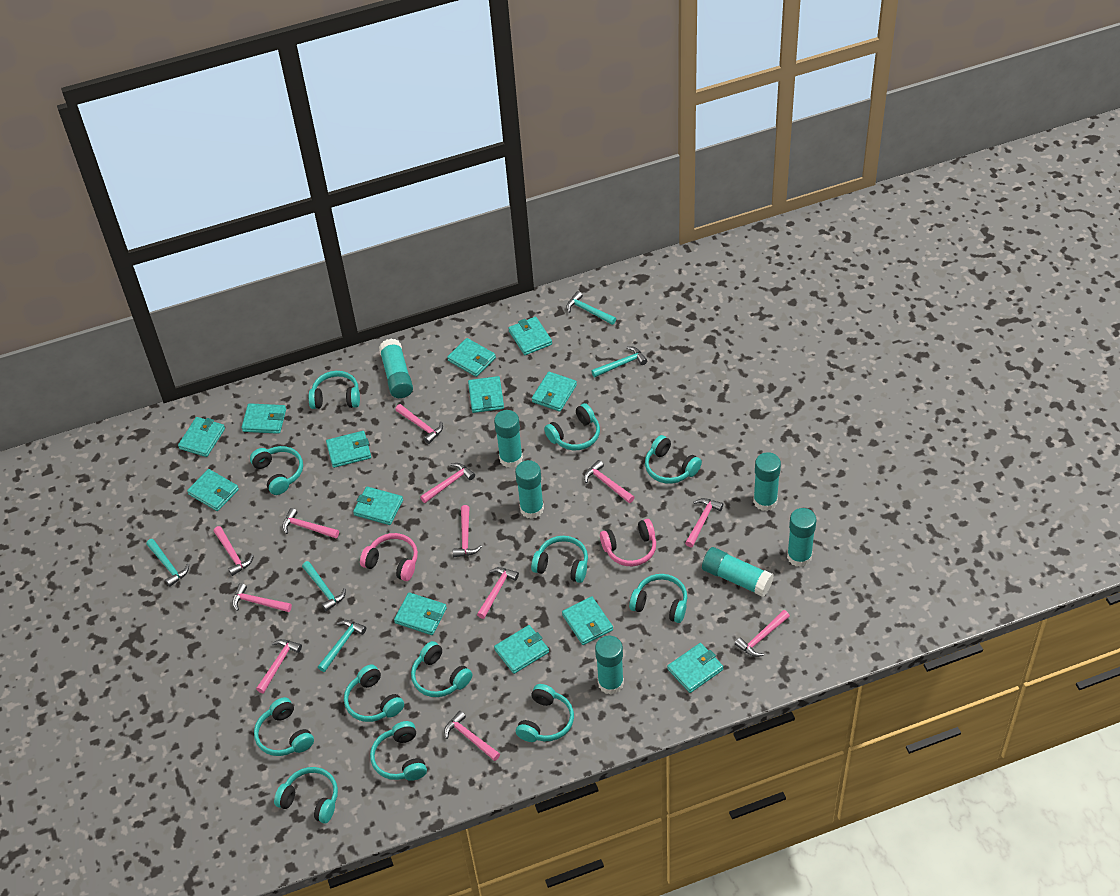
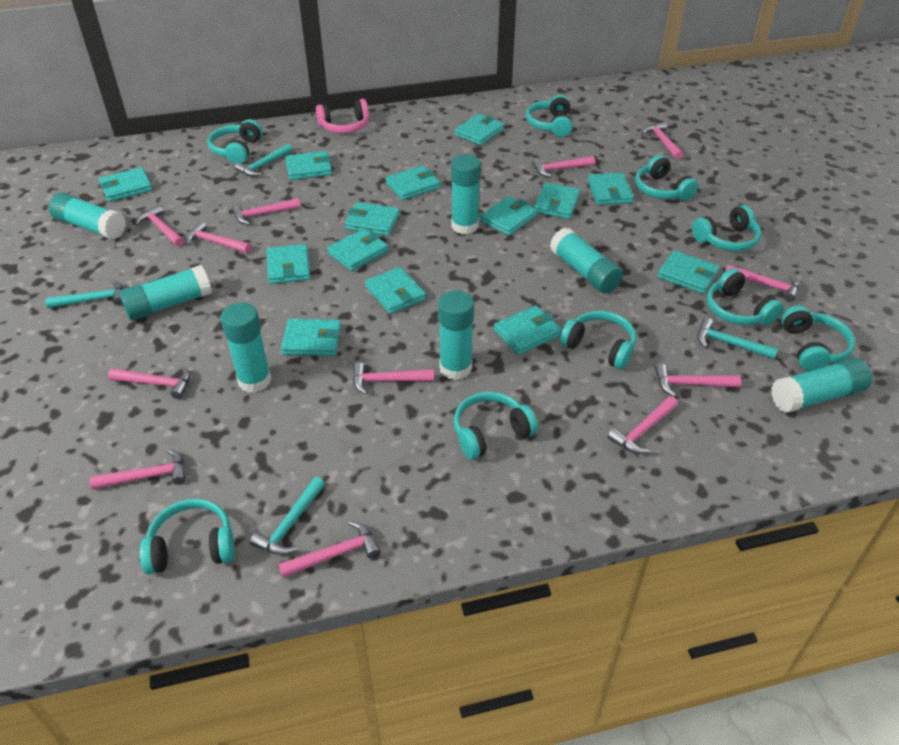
pink headphones: [360,533,418,581] [600,519,656,566] = 2 -> [316,99,369,133] = 1
turquoise hammer: [146,539,189,587] [302,561,346,611] [318,620,366,672] [566,291,616,325] [591,346,647,377] = 5 -> [45,280,123,308] [235,144,292,177] [250,477,325,555] [697,318,778,359] = 4
turquoise headphones: [250,446,303,495] [254,697,314,756] [274,767,338,824] [308,371,360,409] [344,664,404,722] [370,721,427,781] [411,641,472,697] [516,684,574,742] [531,536,588,583] [544,403,600,450] [629,574,687,623] [645,435,702,484] = 12 -> [140,499,235,574] [208,119,262,164] [454,392,538,460] [526,95,573,137] [560,311,636,370] [635,155,698,201] [692,205,761,251] [707,268,783,325] [781,306,855,371] = 9
turquoise wallet: [178,417,225,457] [187,469,239,511] [241,403,286,434] [326,431,371,468] [353,486,403,525] [394,592,447,635] [447,338,496,377] [468,376,504,413] [494,625,549,674] [509,316,552,355] [532,372,577,412] [562,596,613,645] [667,643,723,693] = 13 -> [99,167,152,202] [267,244,310,284] [281,318,341,356] [285,151,332,180] [327,228,389,271] [345,202,400,236] [365,267,426,314] [386,165,441,200] [454,114,504,145] [480,196,537,236] [494,305,562,355] [534,183,580,219] [588,173,634,205] [657,250,720,294] = 14

